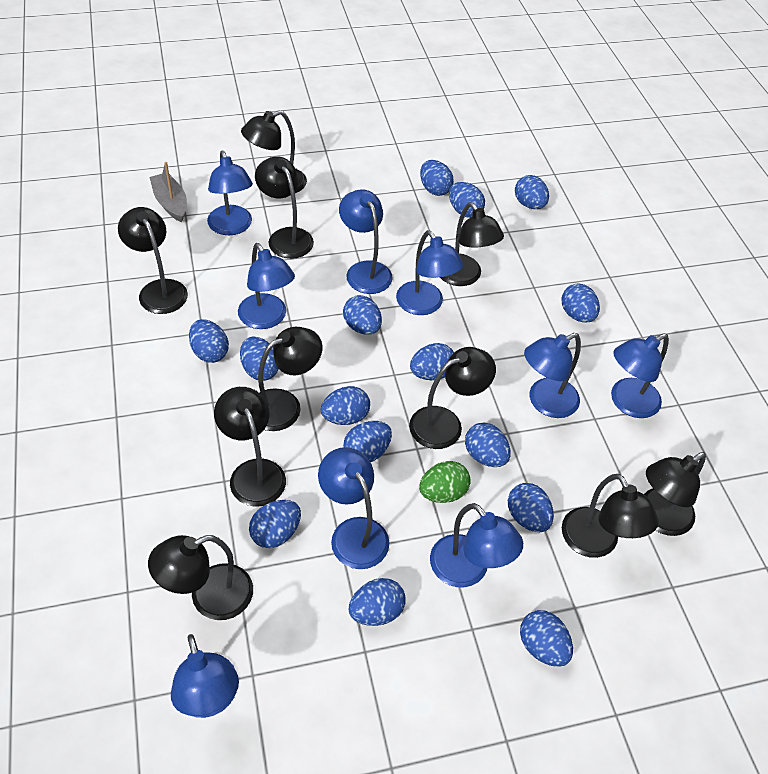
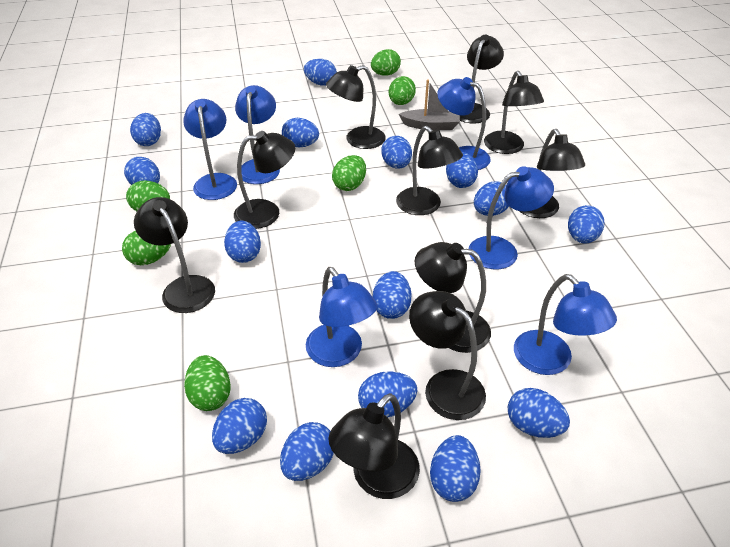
blue lamp: [171,634,239,718] [207,151,253,235] [238,243,295,329] [318,447,389,569] [339,189,393,294] [396,230,463,315] [430,503,523,587] [524,333,581,418] [611,333,669,418] = 9 -> [183,99,237,200] [235,85,280,184] [306,267,377,367] [437,77,491,170] [469,166,554,269] [514,274,617,375] = 6
green egg: [419,461,471,503] = 1 -> [122,231,171,265] [126,181,170,211] [184,355,231,411] [332,155,366,191] [371,49,401,76] [389,76,416,105] = 6

